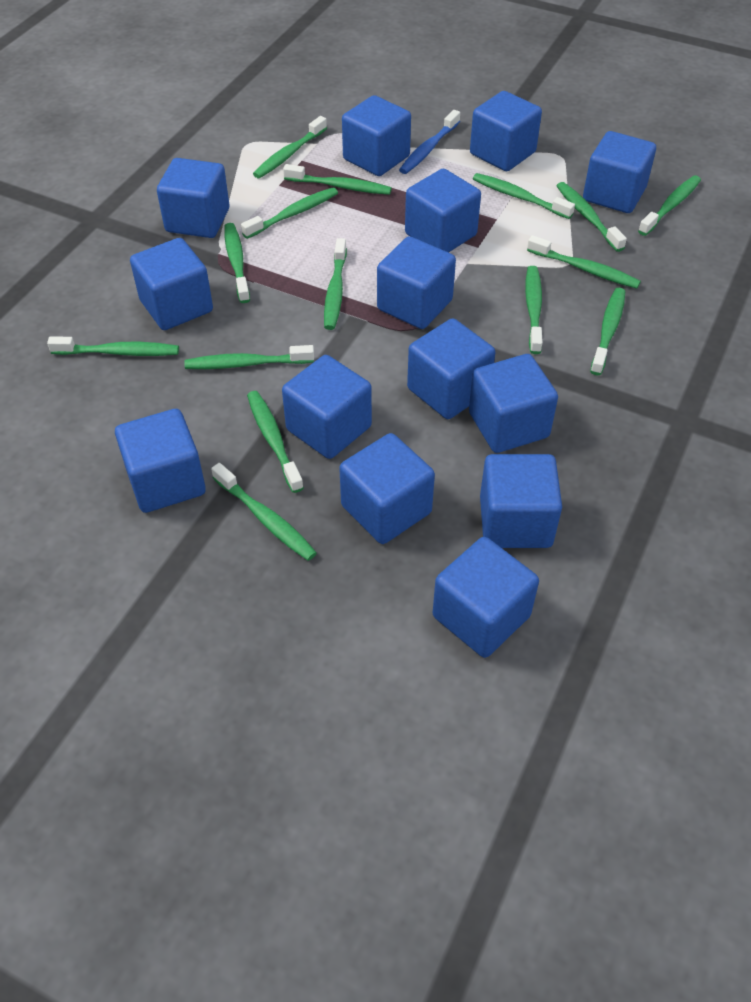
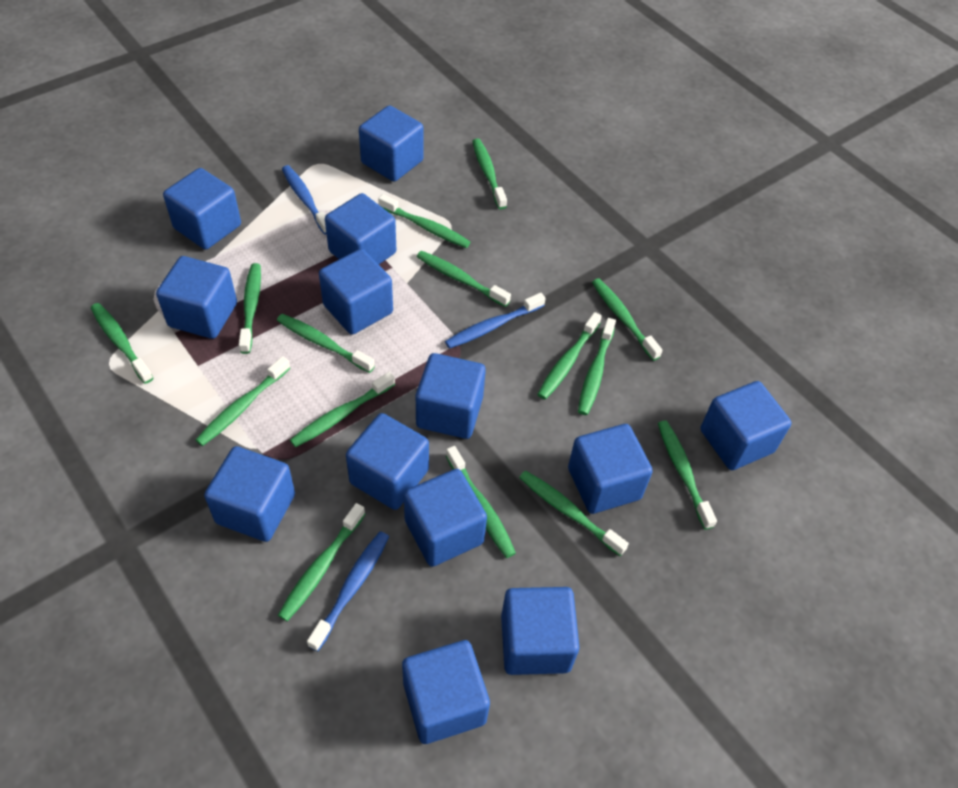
blue cube: [115,409,206,513] [130,238,213,330] [157,158,229,238] [282,355,372,459] [339,433,435,544] [342,95,411,176] [377,236,456,329] [405,169,481,253] [407,318,495,419] [433,537,539,658] [469,354,558,453] [470,91,542,171] [480,454,562,548] [583,131,656,213] = 14 -> [156,256,237,339] [163,168,241,249] [204,446,295,542] [319,249,393,335] [325,193,396,265] [346,413,429,510] [359,105,424,182] [402,640,490,744] [404,469,487,567] [416,353,486,439] [501,587,580,675] [568,424,653,514] [701,381,792,470] = 13
blue toothbrush: [399,110,460,174] = 1 -> [282,165,327,235] [307,531,389,652] [445,293,546,349] = 3

